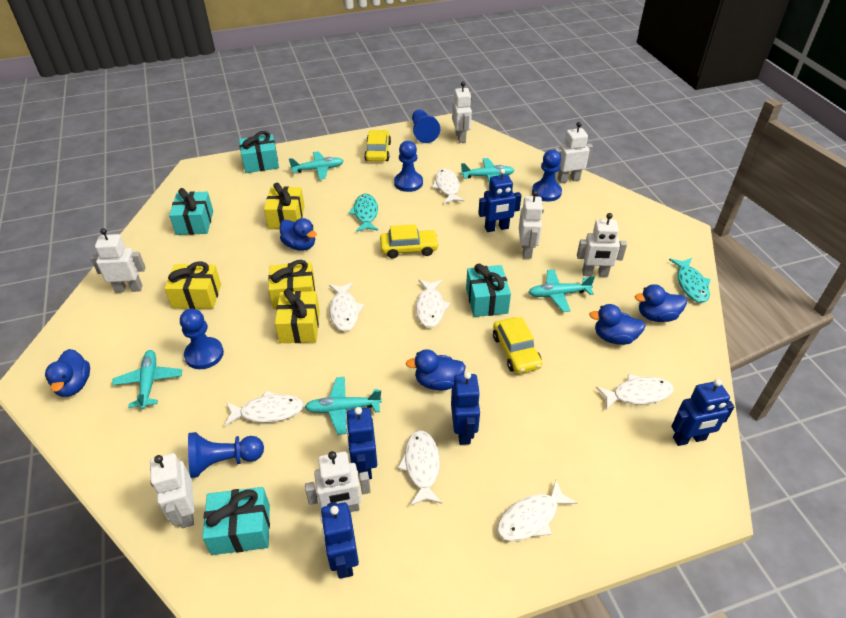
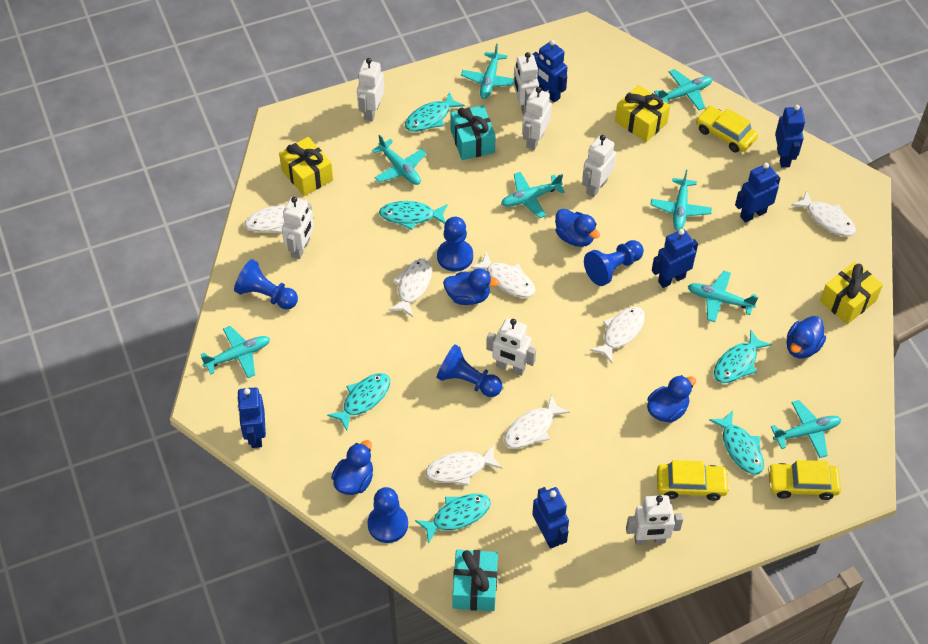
blue robot: [320,502,359,579] [346,407,377,479] [451,372,480,445] [478,169,521,232] [671,379,735,446] = 5 -> [237,387,266,448] [532,40,567,102] [532,487,569,549] [652,229,698,288] [735,163,780,223] [775,105,805,167] = 6
turquoise fish: [348,194,378,232] [669,258,711,303] = 2 -> [327,373,390,430] [379,201,448,230] [405,91,465,132] [415,494,491,544] [709,410,764,475] [714,330,772,383] = 6
turquoise gift: [169,188,213,235] [202,487,270,555] [239,131,279,173] [466,264,511,317] = 4 -> [451,105,496,160] [452,549,498,611] = 2
turquoise plane: [112,350,182,409] [289,151,344,180] [305,377,382,435] [461,158,515,184] [528,270,595,312] = 5 -> [201,326,270,378] [372,135,427,185] [461,44,514,99] [501,172,565,218] [650,170,712,231] [654,69,712,110] [688,271,758,322] [771,400,841,458] = 8
yellow gift: [164,261,221,309] [264,183,305,229] [268,260,315,309] [275,288,320,343] = 4 -> [279,137,333,196] [615,85,670,142] [820,262,883,324] = 3

